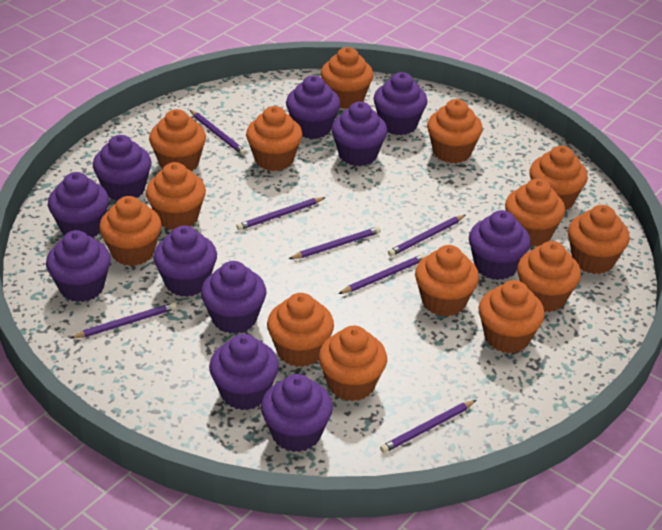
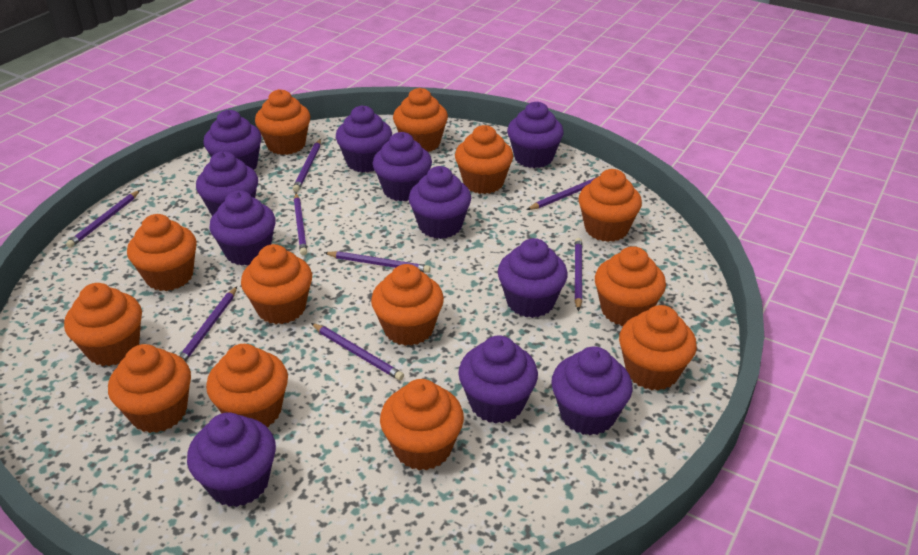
orange cupcake: [99,196,162,266] [146,162,206,230] [149,109,206,171] [246,106,303,171] [267,293,334,367] [319,326,387,401] [321,47,373,109] [415,245,479,317] [427,99,483,163] [478,280,545,353] [505,178,565,247] [517,241,581,312] [529,146,588,210] [568,205,630,274] = 14 -> [64,283,142,366] [108,344,191,433] [127,214,197,291] [206,344,288,427] [241,244,312,324] [255,89,311,155] [371,264,444,346] [380,379,464,470] [393,88,448,152] [455,125,513,194] [578,169,642,242] [595,246,666,326] [619,305,697,391] = 13
purple pencil: [71,302,177,339] [190,110,246,156] [236,197,326,230] [289,227,381,259] [338,254,426,294] [380,400,476,453] [388,215,466,256] = 7 -> [66,190,140,248] [179,286,237,362] [293,139,321,192] [294,193,307,255] [311,323,404,381] [324,251,431,273] [527,176,599,210] [575,238,582,311] = 8

